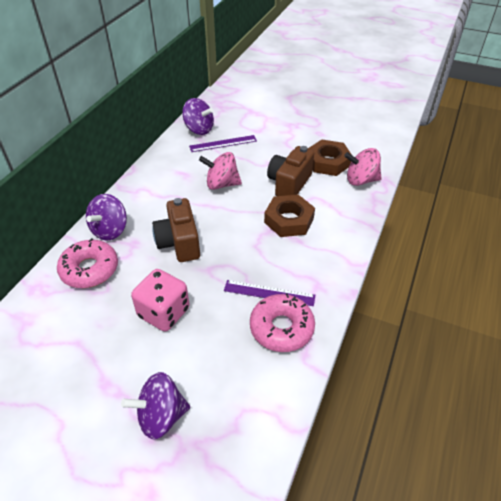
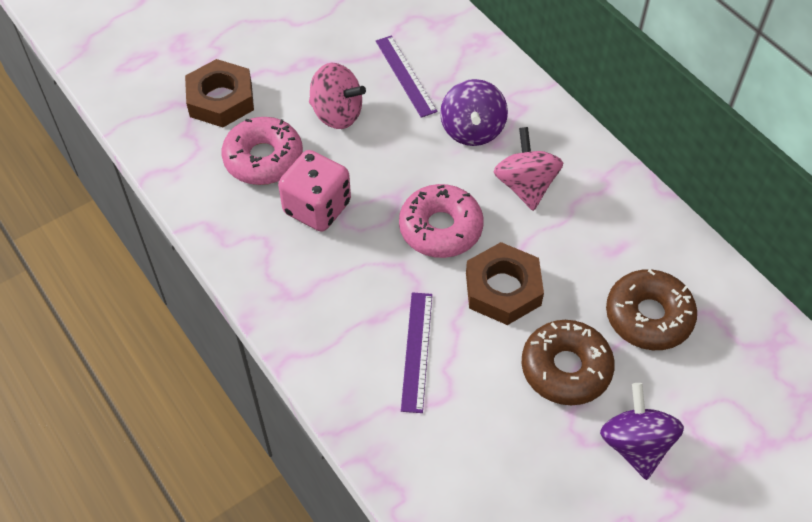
brown camera: [152,198,200,262] [267,146,314,196] = 2 -> none = 0
brown donut: none = 0 -> [521,320,615,405] [606,269,697,350] = 2
purple spinning top: [86,194,127,240] [121,372,190,440] [182,98,214,135] = 3 -> [440,79,508,146] [600,383,684,480] = 2

